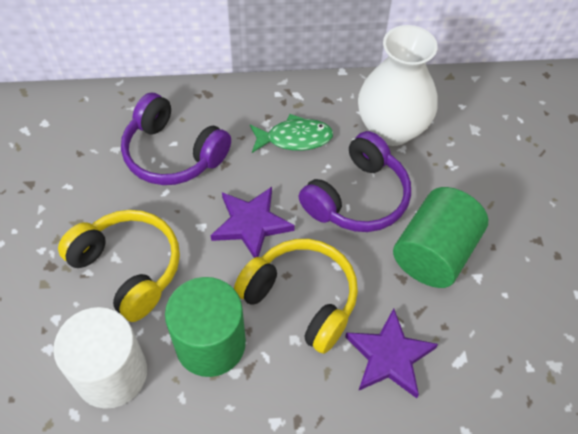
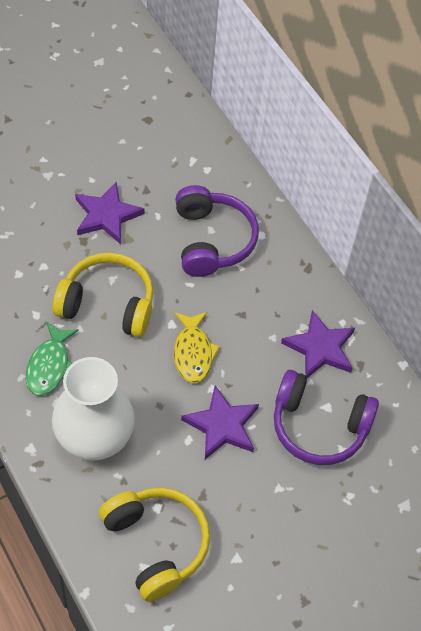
green cylinder: [165,277,246,377] [393,187,488,288] = 2 -> none = 0
purple star: [210,187,295,258] [345,308,438,398] = 2 -> [75,182,144,244] [181,385,259,459] [281,310,355,378] = 3
white cylinder: [53,307,147,409] = 1 -> none = 0
yellow fish: none = 0 -> [174,312,220,383] = 1

